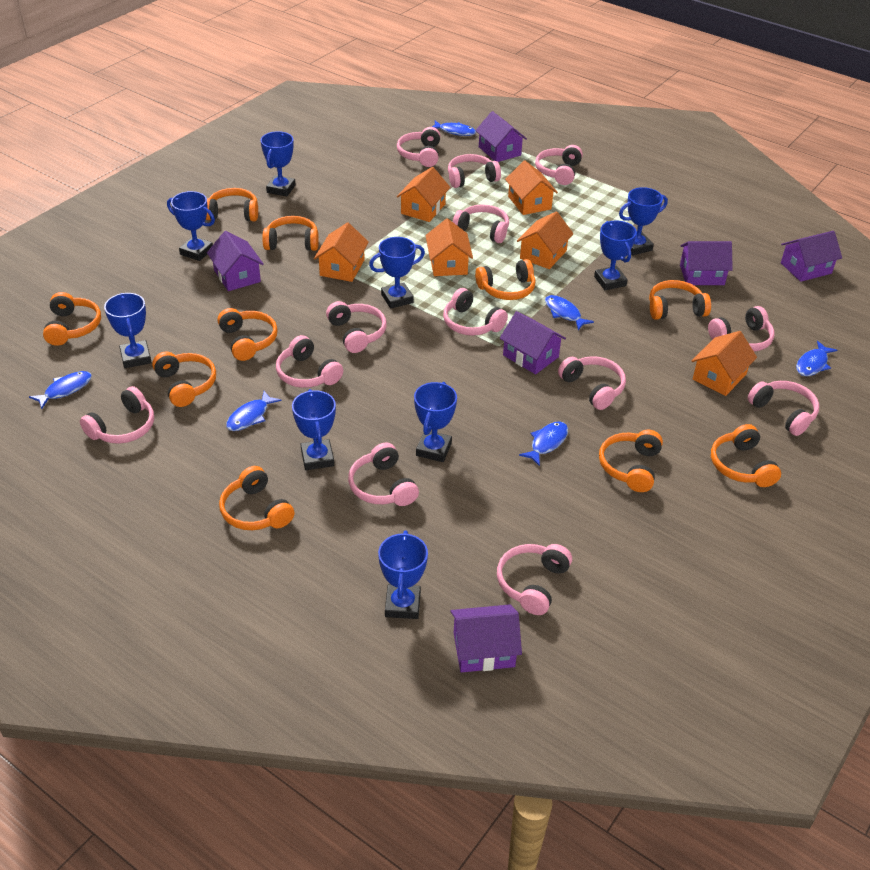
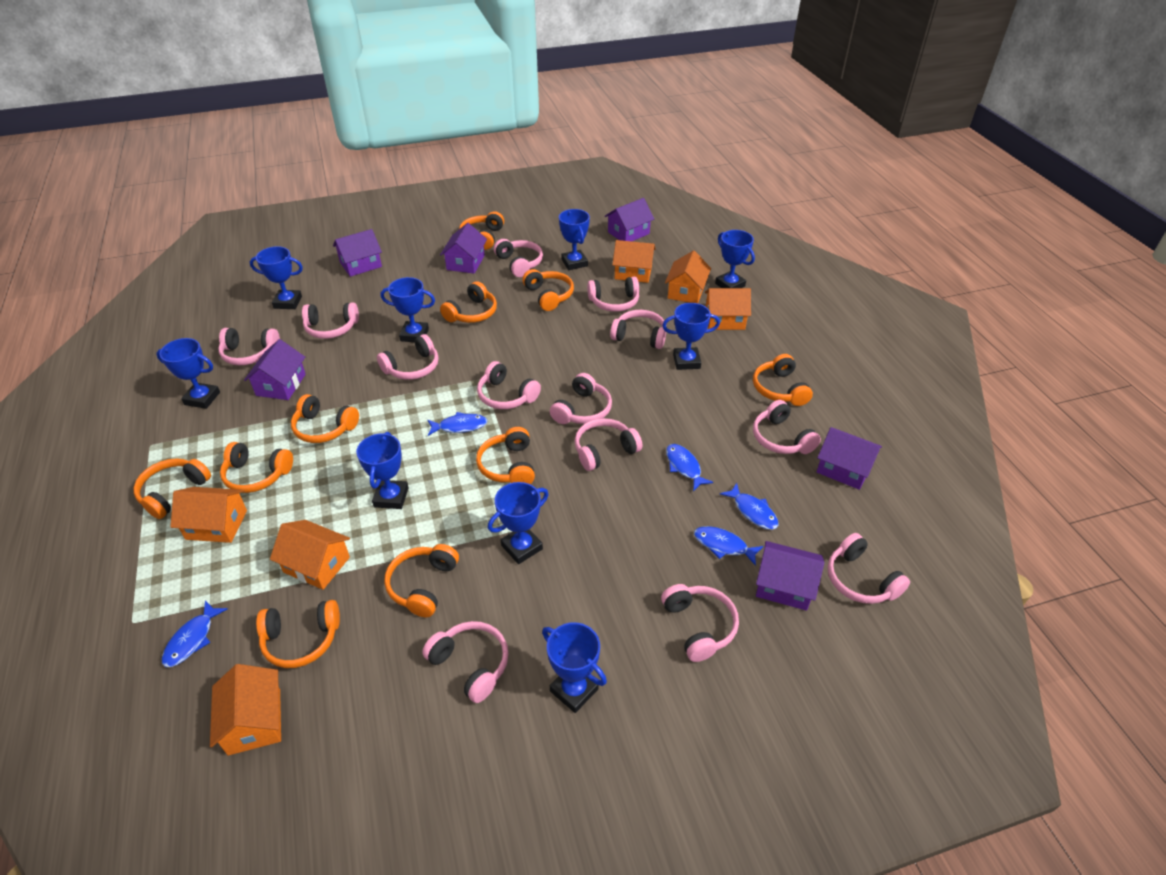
blue fish: [29,371,92,409] [226,391,281,431] [432,121,476,136] [519,421,568,466] [545,295,594,330] [796,341,837,376] = 6 -> [162,601,228,667] [427,412,488,436] [666,444,713,491] [694,526,763,566] [720,483,778,530] = 5

